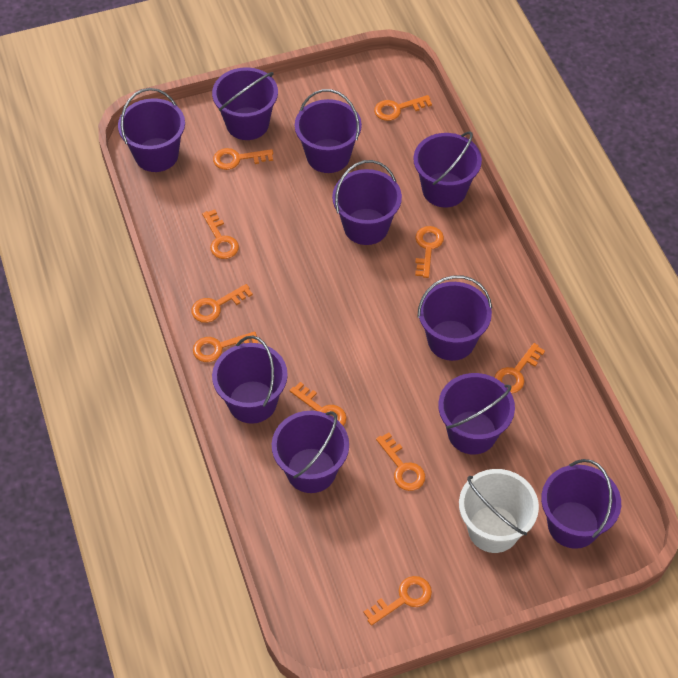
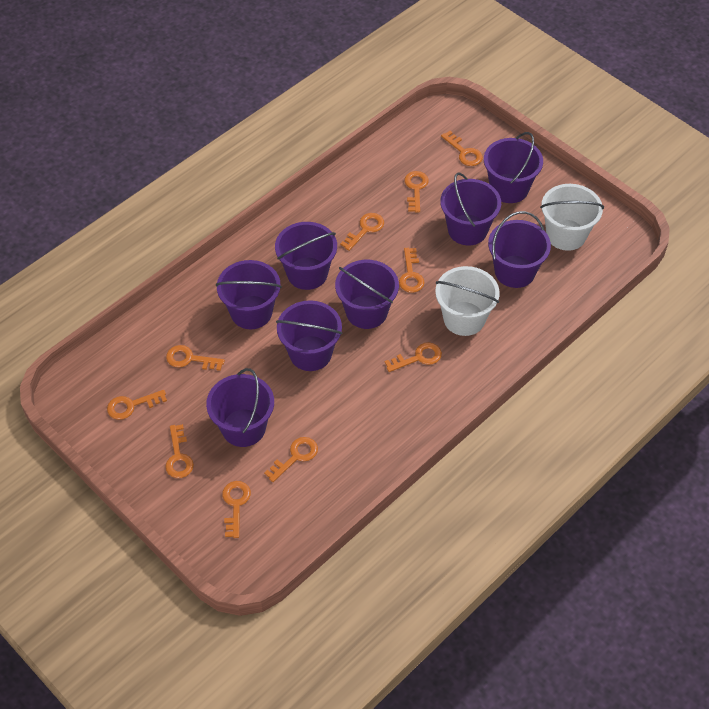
purple bucket: [118,88,185,172] [212,67,278,140] [212,336,288,424] [272,411,349,493] [295,89,362,173] [332,160,402,245] [413,131,482,207] [417,275,492,361] [438,373,515,454] [541,459,621,549] = 10 -> [206,368,274,447] [216,260,282,329] [275,222,337,290] [276,300,342,371] [335,260,399,329] [440,173,501,245] [484,132,543,203] [488,211,551,288] = 8
white bucket: [459,469,539,553] = 1 -> [435,266,500,336] [540,184,604,251] = 2

